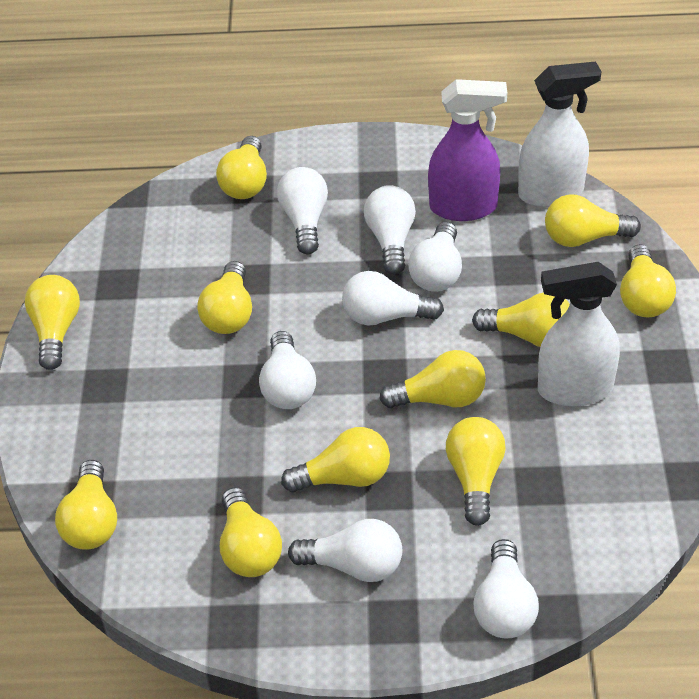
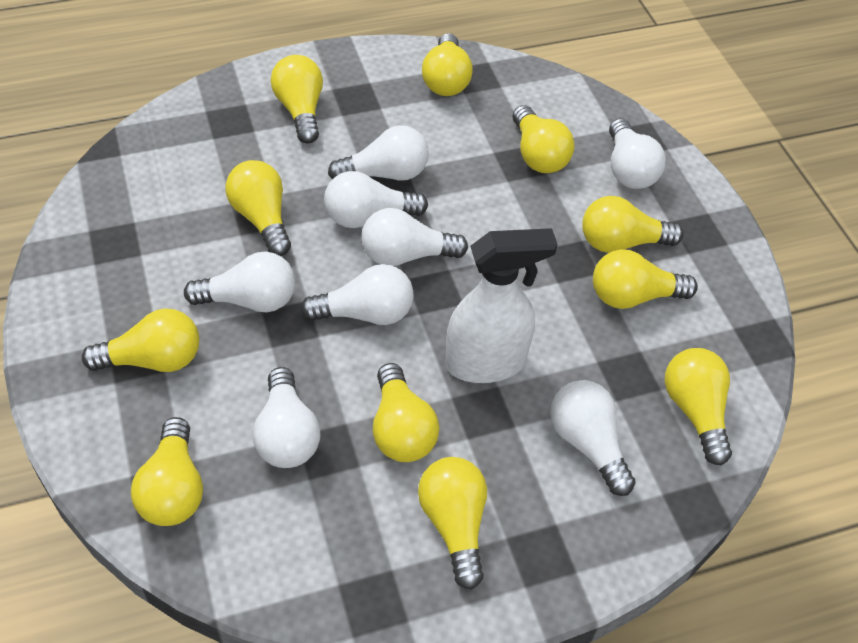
purple spray bottle: [428,79,507,221] = 1 -> none = 0
white light bulb: [259,331,316,409] [277,167,328,254] [288,519,402,582] [342,271,444,325] [364,185,416,275] [408,222,462,292] [473,539,539,638] = 7 -> [184,251,295,312] [253,367,320,468] [301,264,414,325] [324,171,428,228] [328,125,429,181] [361,208,468,266] [550,380,636,496] [609,118,666,189] = 8
white spray bottle: [518,61,601,207] [538,262,620,407] = 2 -> [446,228,558,383] = 1

